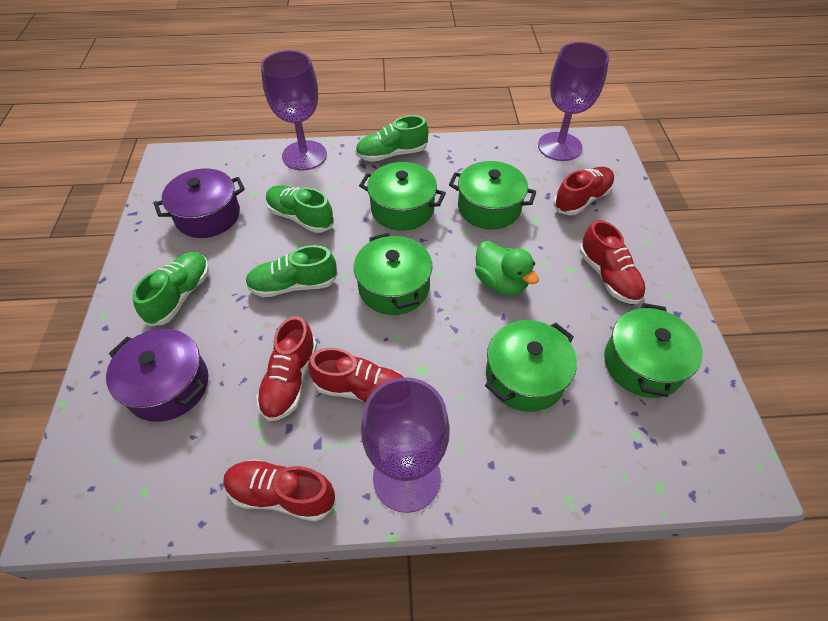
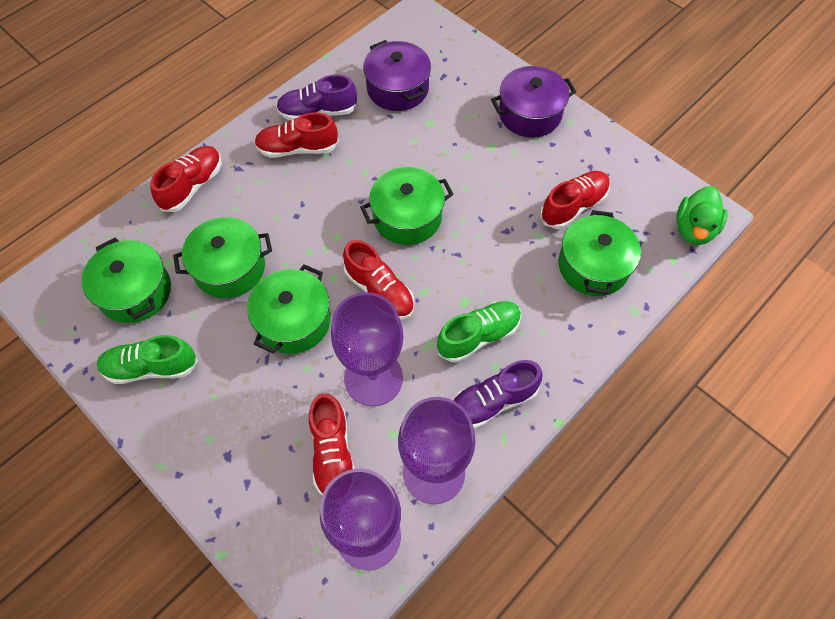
green shoe: [132,252,209,326] [245,245,338,297] [266,185,334,233] [355,115,428,162] = 4 -> [97,335,198,384] [437,301,521,363] = 2
purple shoe: none = 0 -> [276,75,358,120] [452,360,543,429] = 2

